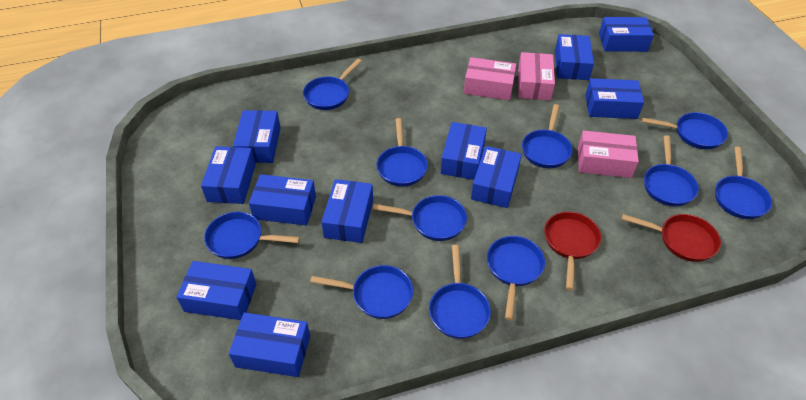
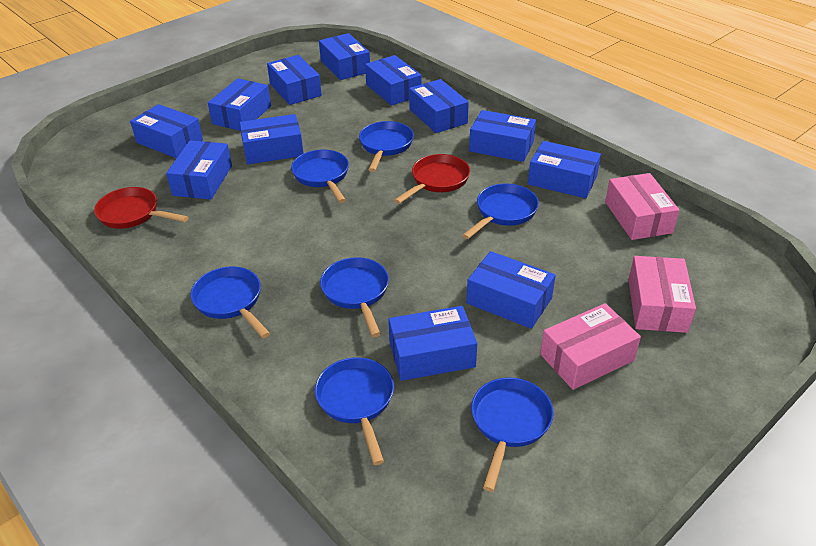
blue box: [176,261,257,320] [201,146,256,204] [229,312,310,377] [233,110,281,163] [249,174,316,226] [321,179,373,243] [441,122,487,180] [471,146,522,208] [555,34,594,80] [585,78,644,119] [599,17,654,52] = 11 -> [130,104,203,158] [166,140,232,200] [208,79,271,131] [240,114,304,164] [267,55,322,105] [319,33,370,80] [365,55,422,106] [388,306,477,381] [409,79,469,133] [467,251,555,329] [469,110,536,162] [528,141,601,198] = 12
blue pan: [204,212,300,259] [303,59,362,110] [310,265,413,319] [373,195,467,241] [377,118,428,187] [429,245,491,339] [487,236,545,320] [522,104,573,168] [642,112,728,150] [644,135,699,207] [715,147,772,219] = 11 -> [191,266,270,338] [291,150,349,203] [315,357,394,465] [320,257,389,337] [359,121,414,172] [462,184,539,239] [471,378,554,492] = 7

